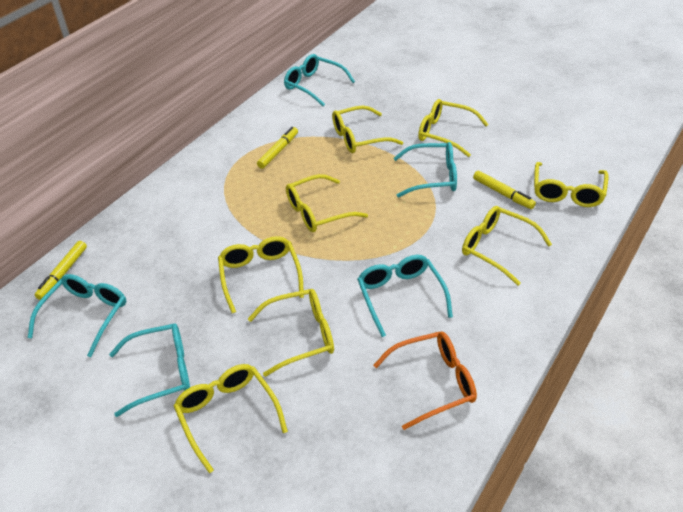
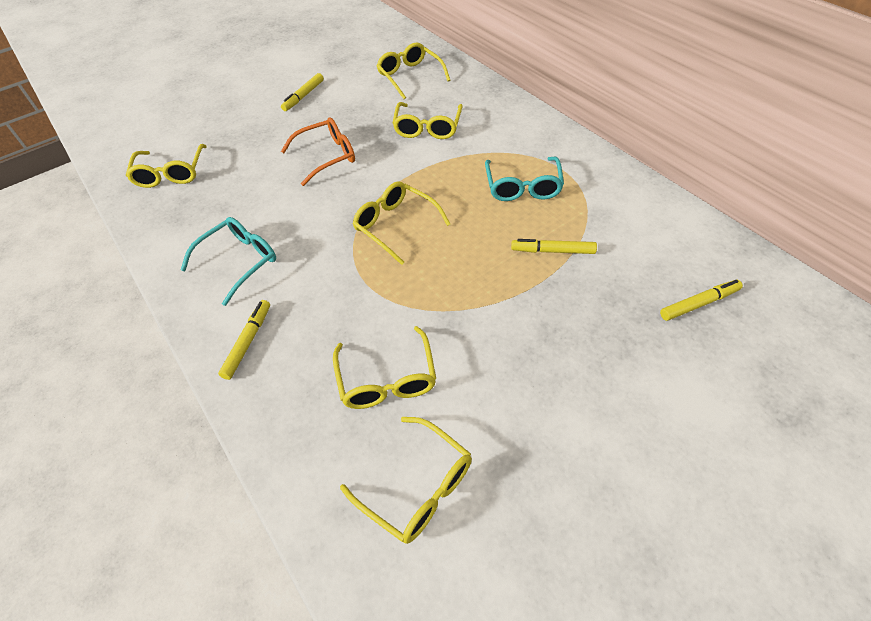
turquoise glasses: [28,274,126,357] [109,323,190,417] [284,54,355,106] [357,255,453,337] [394,142,457,198] = 5 -> [181,217,276,306] [485,157,564,201] = 2
yellow glasses: [174,364,288,473] [218,236,304,313] [248,289,334,377] [286,174,368,232] [332,106,403,153] [418,99,489,157] [462,206,552,286] [534,162,608,207] = 8 -> [126,144,207,188] [333,326,436,409] [340,417,472,544] [353,181,450,265] [377,43,450,99] [393,102,463,139] = 6
yellow marker: [35,241,87,300] [257,127,298,169] [473,171,536,209] = 3 -> [218,300,270,380] [281,73,324,111] [511,239,597,254] [660,280,743,321] = 4

